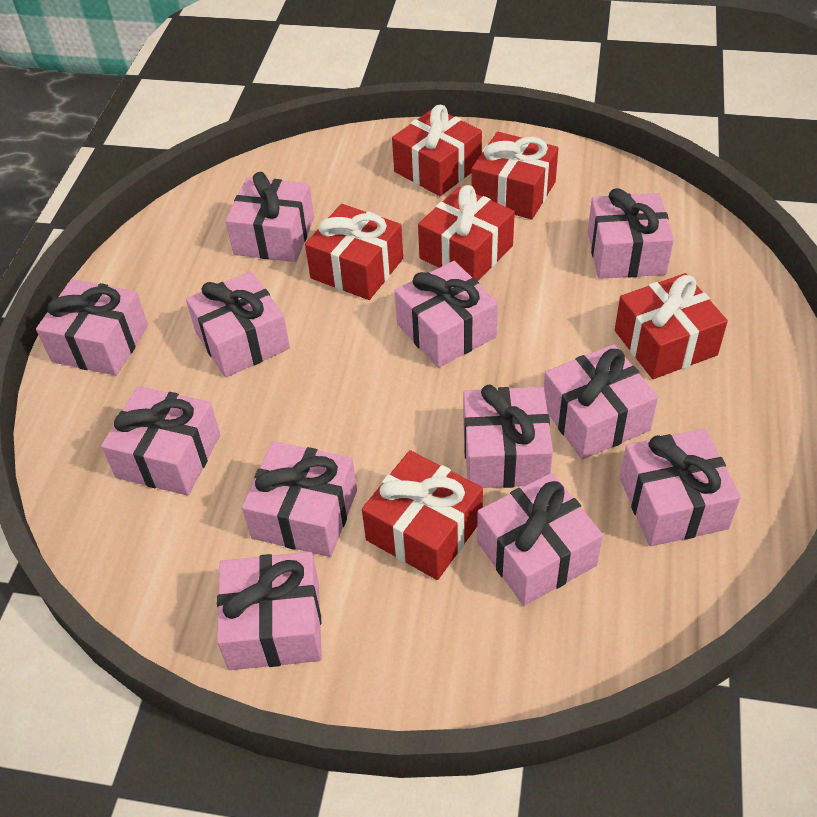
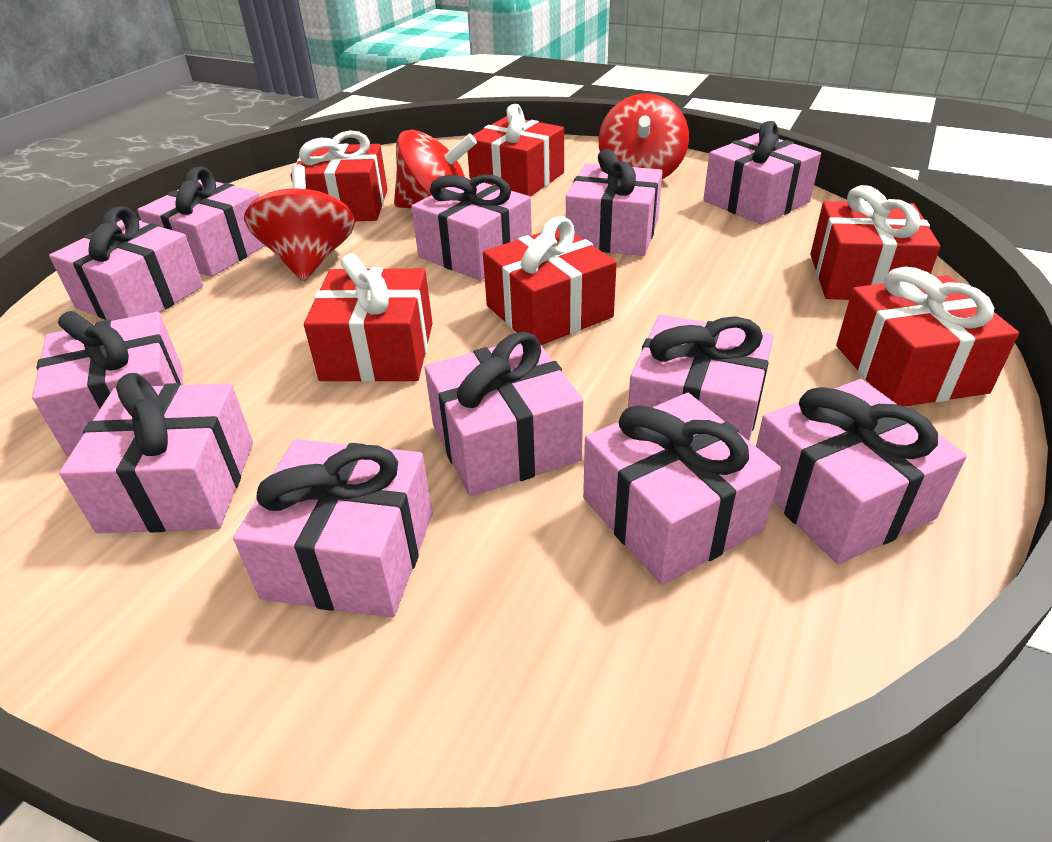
red spinning top: none = 0 -> [244,164,355,281] [394,129,477,208] [598,93,689,179] = 3

